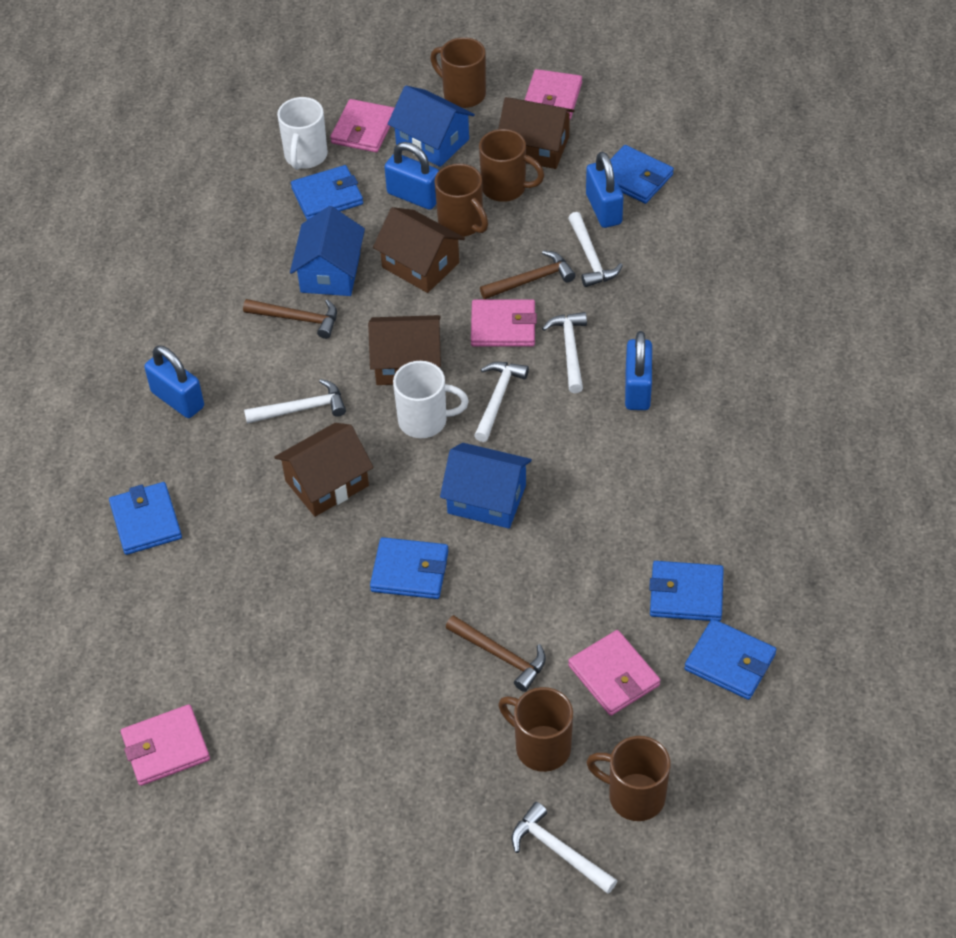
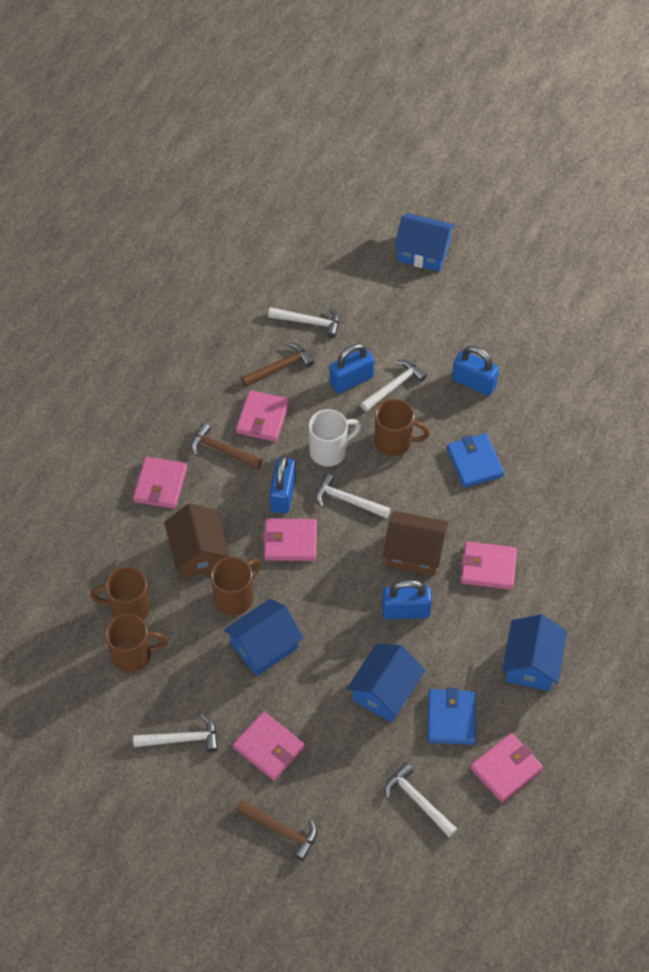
blue house: [290,206,365,296] [388,86,475,167] [440,443,532,528] = 3 -> [224,599,303,676] [347,643,425,723] [394,213,455,272] [502,614,567,691] = 4
blue wallet: [109,482,182,555] [291,165,363,220] [370,537,448,599] [610,145,674,204] [649,561,724,621] [684,619,776,700] = 6 -> [427,687,476,745] [447,433,504,488] = 2
brown house: [274,423,374,517] [368,315,441,385] [373,207,465,293] [498,97,575,169] = 4 -> [164,503,230,578] [383,511,449,575] = 2
brown mug: [430,37,486,108] [434,164,488,237] [479,129,544,202] [499,687,573,772] [586,736,670,821] = 5 -> [90,566,151,620] [105,613,168,672] [211,557,260,615] [375,399,430,456] = 4
pink wallet: [121,704,210,786] [330,99,394,152] [471,299,537,347] [525,69,582,120] [568,630,660,716] = 5 -> [133,456,187,509] [233,712,305,780] [236,390,289,442] [263,518,317,561] [461,541,517,590] [470,733,543,803] = 6
white mug: [277,97,328,170] [393,361,469,438] = 2 -> [308,409,361,467] = 1

